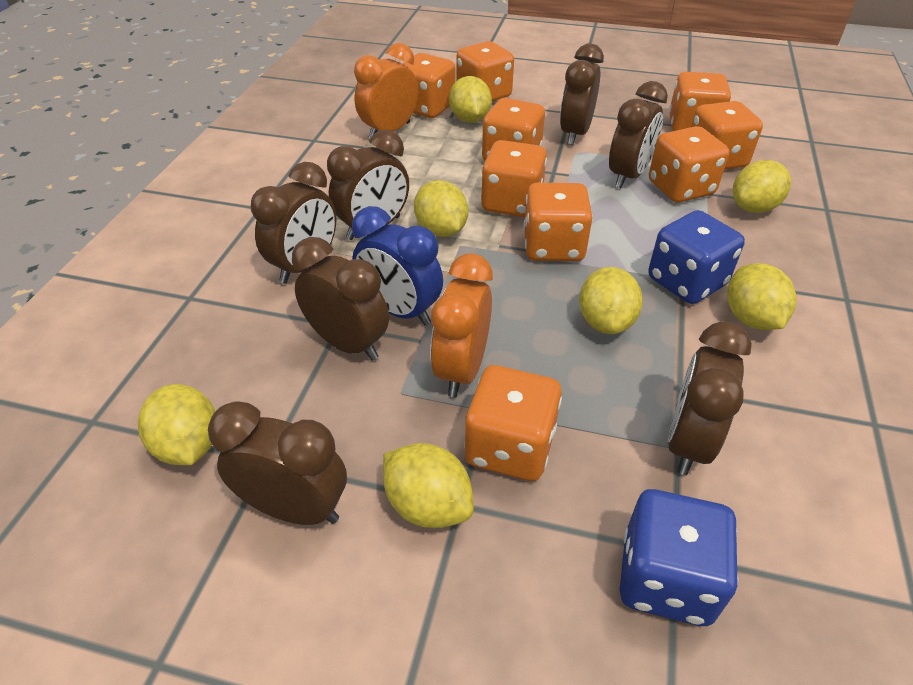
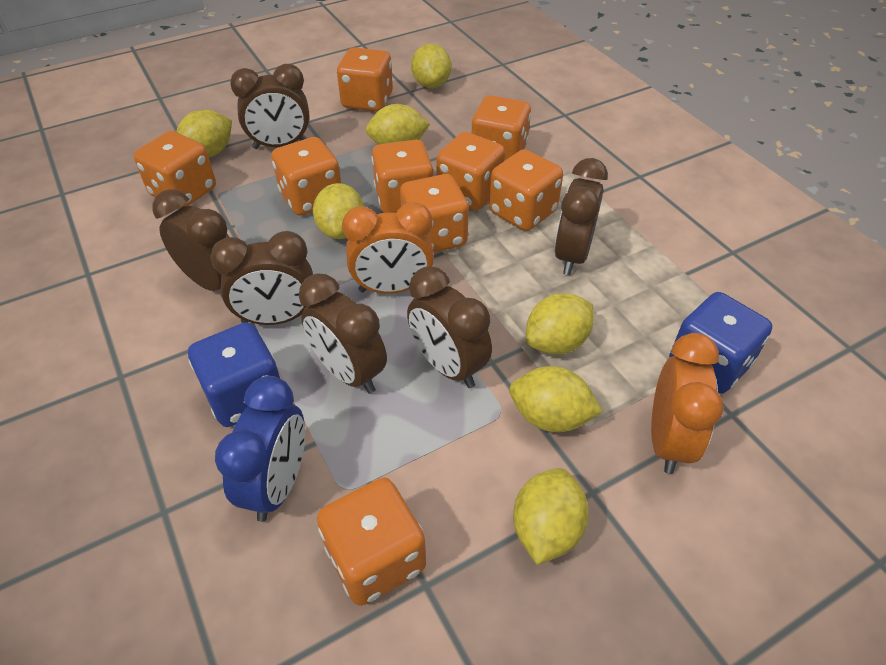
brown clock: [208,401,347,525] [251,162,336,284] [292,237,389,361] [327,130,409,240] [560,44,604,145] [609,81,668,188] [668,321,752,475] = 7 -> [152,189,229,291] [211,231,313,325] [230,64,310,149] [299,274,387,394] [407,266,492,388] [554,158,608,275] = 6

